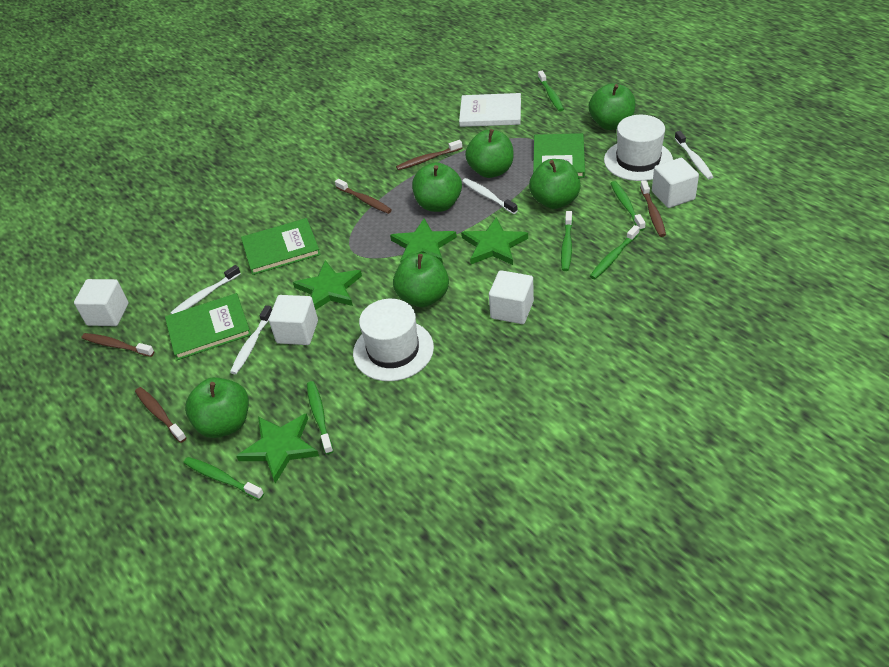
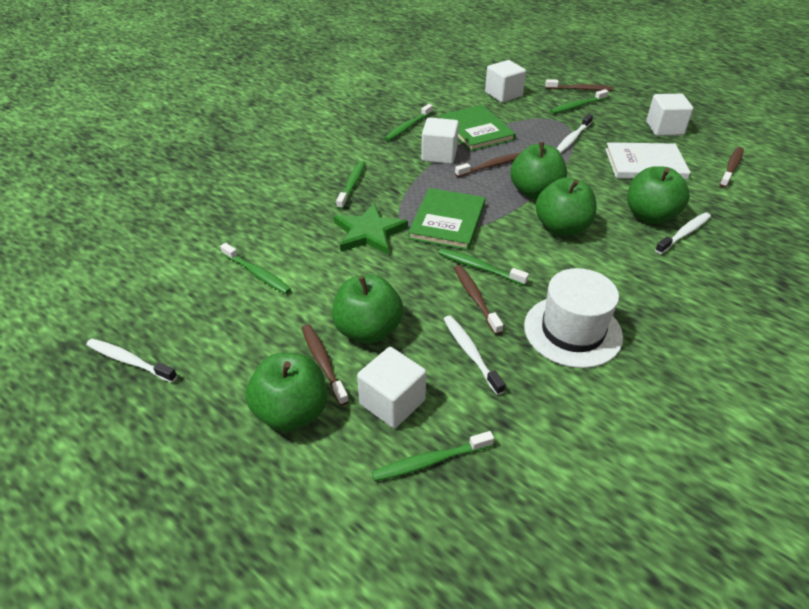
green apple: [185,377,249,438] [393,253,449,307] [412,162,462,212] [465,129,514,178] [529,159,581,209] [589,83,636,130] = 6 -> [245,353,327,432] [332,274,404,344] [510,142,567,199] [536,177,596,236] [628,166,690,224] = 5
green book: [165,293,251,360] [241,218,320,275] [533,133,585,178] = 3 -> [408,188,485,250] [440,105,516,152] = 2
green star: [236,413,319,484] [293,260,362,310] [390,218,457,264] [461,217,528,265] = 4 -> [334,203,408,255] = 1
white hat: [353,298,434,381] [604,115,673,181] = 2 -> [524,268,623,368] = 1

